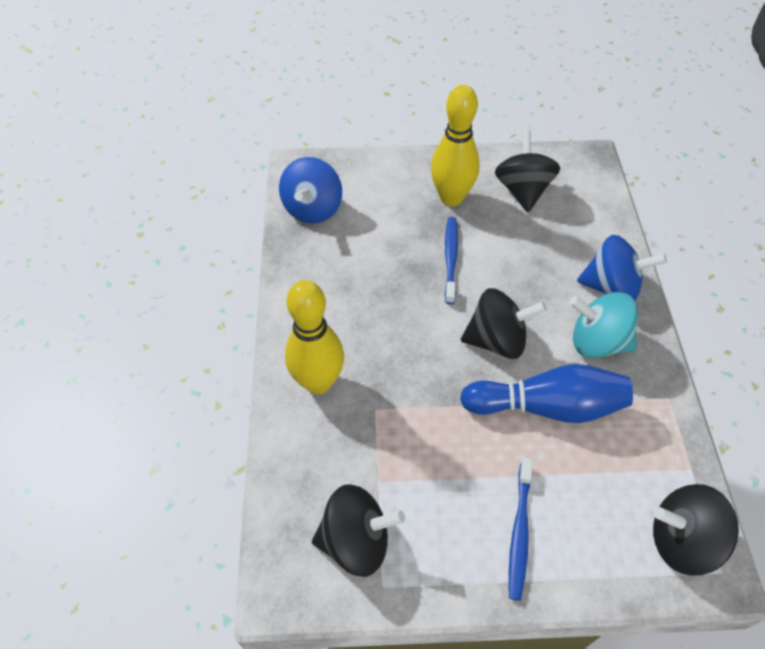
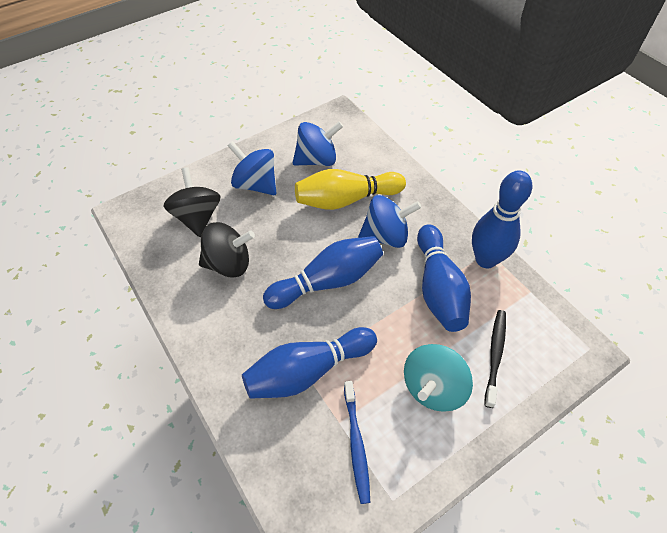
black spinning top: [312,484,405,577] [461,288,547,359] [495,131,560,212] [653,484,739,576] = 4 -> [163,167,220,237] [199,222,255,278] = 2
black toothbrush: none = 0 -> [484,310,506,408] = 1
blue bowling pin: [460,364,633,423] = 1 -> [242,327,377,399] [263,236,383,309] [417,224,471,332] [472,170,532,268] = 4
blue spinning top: [279,157,342,223] [577,235,667,301] = 2 -> [228,141,276,195] [293,121,343,166] [358,195,422,248] = 3
blue toothbrush: [445,217,458,304] [509,458,533,601] = 2 -> [344,381,370,504] = 1
yellow bowling pin: [285,280,344,394] [431,85,480,206] = 2 -> [295,169,406,210] = 1

